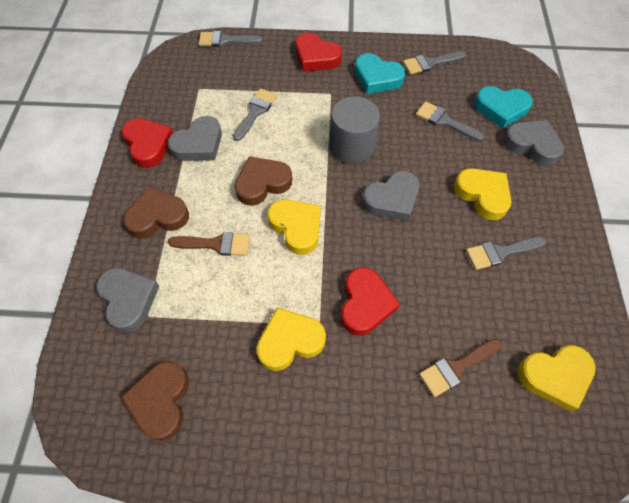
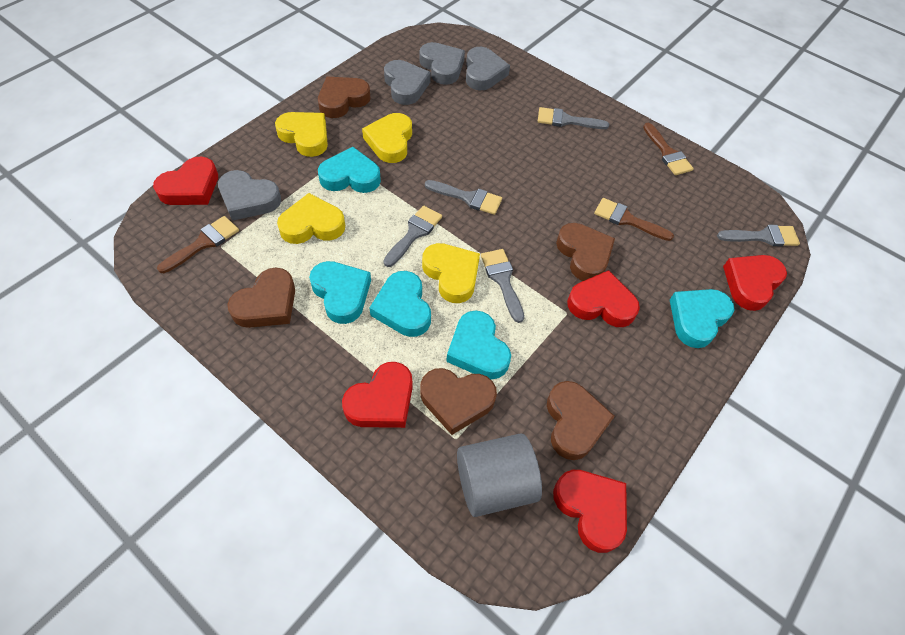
brown brush: [168,232,250,256] [419,339,502,397] = 2 -> [157,216,239,273] [594,198,674,241] [643,123,694,175] = 3
brown heart: [121,361,189,441] [123,187,189,238] [235,156,292,206] = 3 -> [227,268,295,328] [318,76,371,118] [420,368,497,435] [547,381,615,460] [556,223,615,281] = 5
red heart: [122,118,173,168] [295,33,342,72] [341,267,400,335] = 3 -> [153,157,218,205] [342,362,413,428] [553,470,627,553] [567,270,640,327] [723,255,787,311] = 5
turquoise heart: [355,53,405,94] [474,86,533,129] = 2 -> [309,261,371,324] [318,147,381,193] [370,271,431,337] [446,310,511,379] [670,289,735,348] = 5

